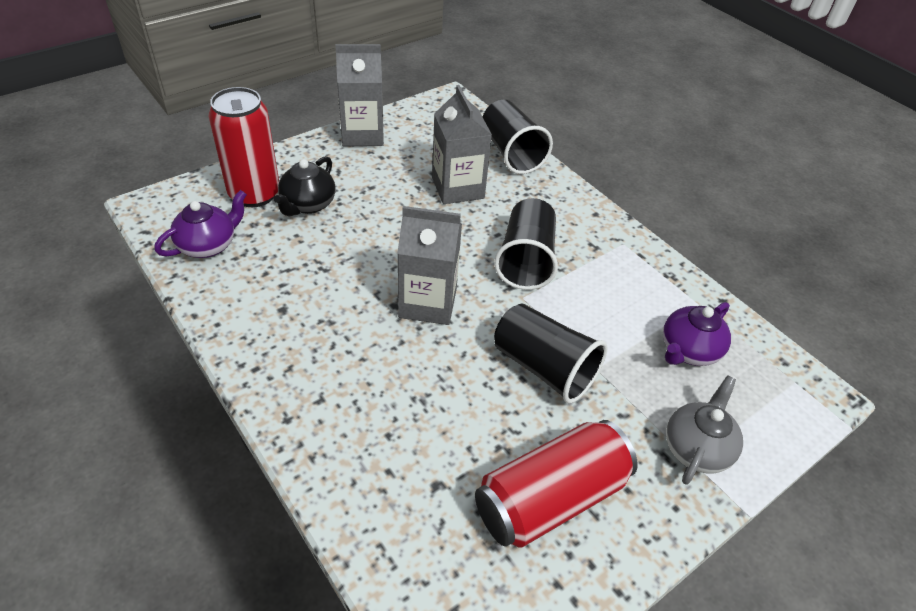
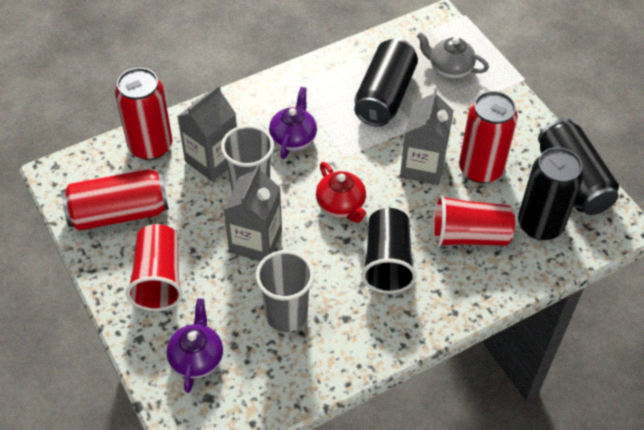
black can: none = 0 -> [354,38,418,127] [518,147,584,240] [538,118,619,215] = 3
black cup: [483,100,553,174] [494,198,558,290] [494,304,607,404] = 3 -> [361,208,417,293] = 1
black teapot: [274,156,336,216] = 1 -> none = 0
grey cup: none = 0 -> [221,125,274,191] [256,250,314,332] = 2
red can: [209,87,279,207] [475,420,638,548] = 2 -> [61,169,169,231] [115,68,172,160] [459,91,518,183] = 3
red cup: none = 0 -> [126,224,183,311] [433,195,515,247] = 2
red teapot: none = 0 -> [316,162,366,223] = 1

